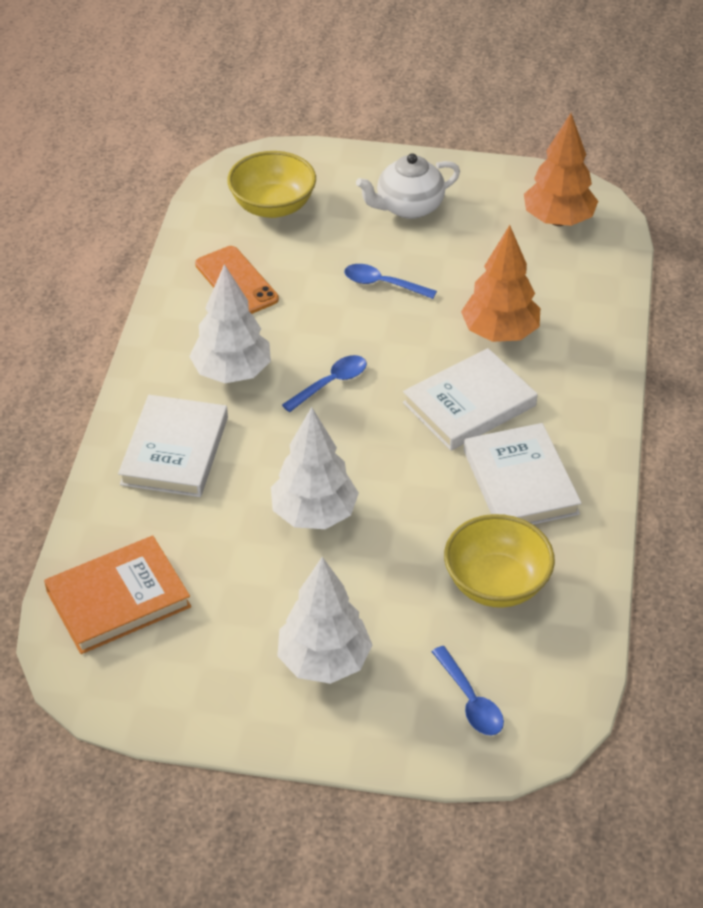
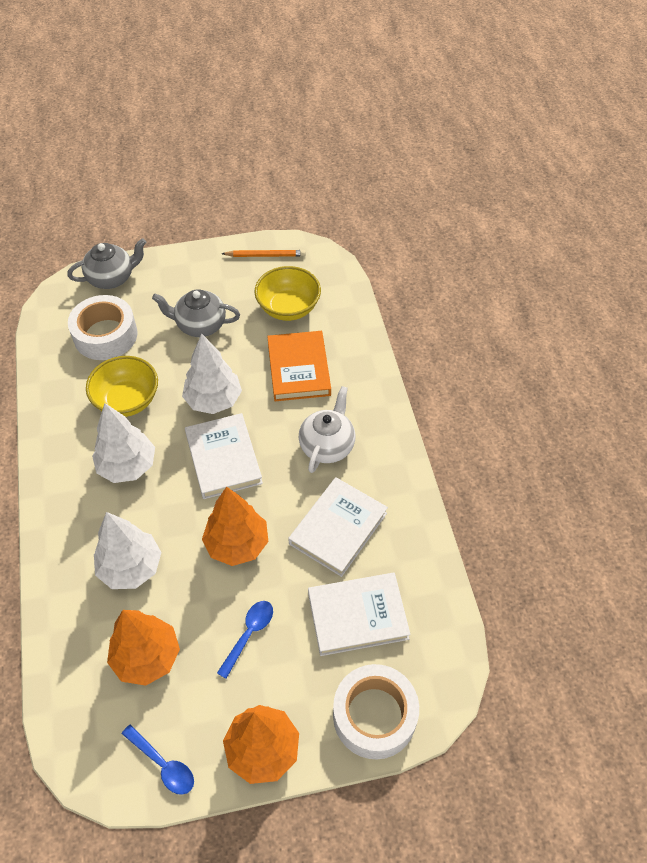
blue spoon: [282,355,367,412] [344,264,437,299] [432,646,504,735] = 3 -> [122,725,194,795] [217,601,273,679] = 2
grey teapot: none = 0 -> [67,238,146,289] [152,289,240,337] = 2
orange pencil: none = 0 -> [222,250,306,257] = 1
orange phone: [195,246,279,314] = 1 -> none = 0
orange tree: [461,225,540,342] [524,113,598,226] = 2 -> [107,610,180,686] [202,487,268,566] [223,705,299,784] = 3
white tape: none = 0 -> [68,295,138,360] [333,664,419,759] = 2

